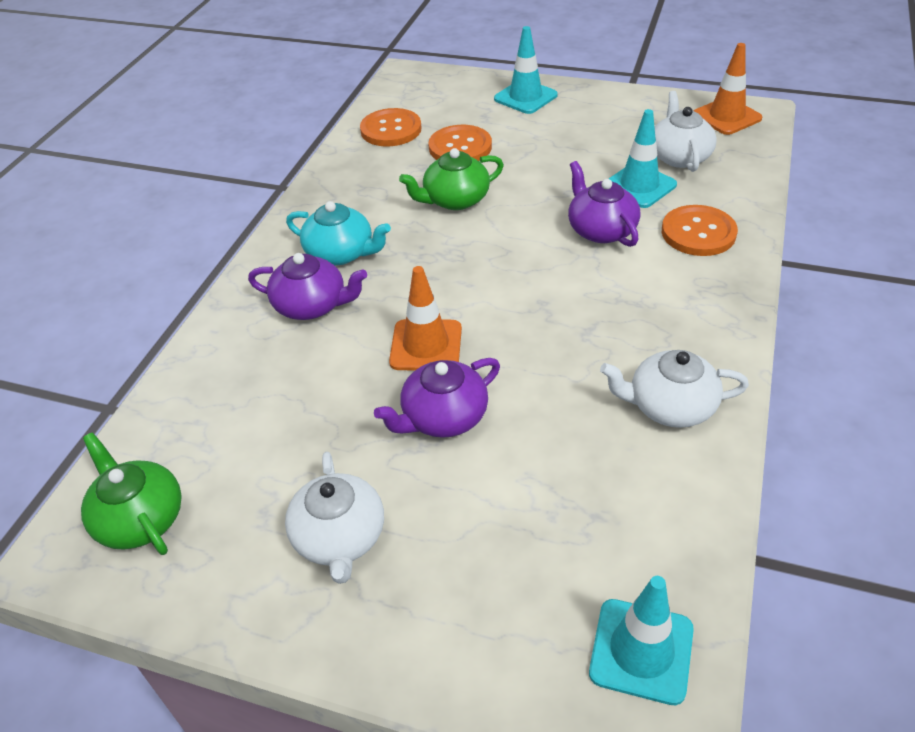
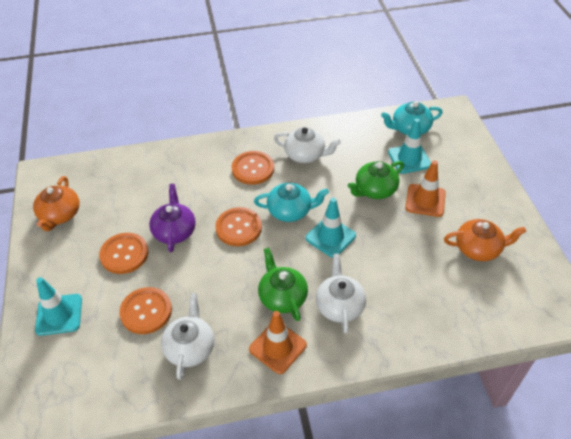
orange button: [360,108,422,146] [428,125,492,161] [662,205,738,256] = 3 -> [99,233,148,274] [119,287,172,334] [215,207,262,246] [232,151,274,185] = 4
orange teapot: none = 0 -> [33,176,80,231] [444,219,526,261] = 2
purple teapot: [248,253,367,320] [374,358,500,438] [568,161,640,247] = 3 -> [149,184,196,253] = 1
turquoise teapot: [286,201,391,265] = 1 -> [254,183,329,222] [381,101,443,135] = 2

